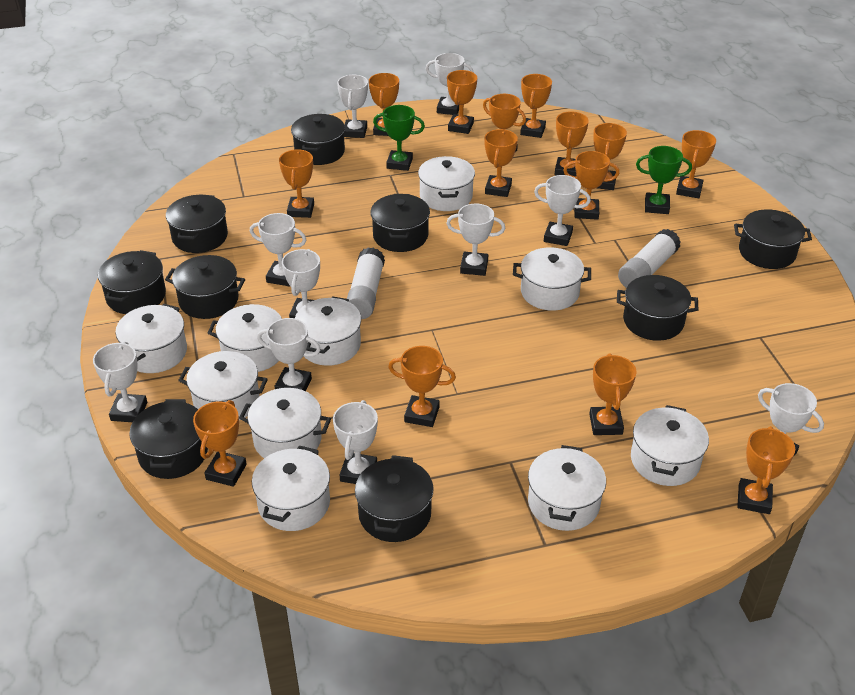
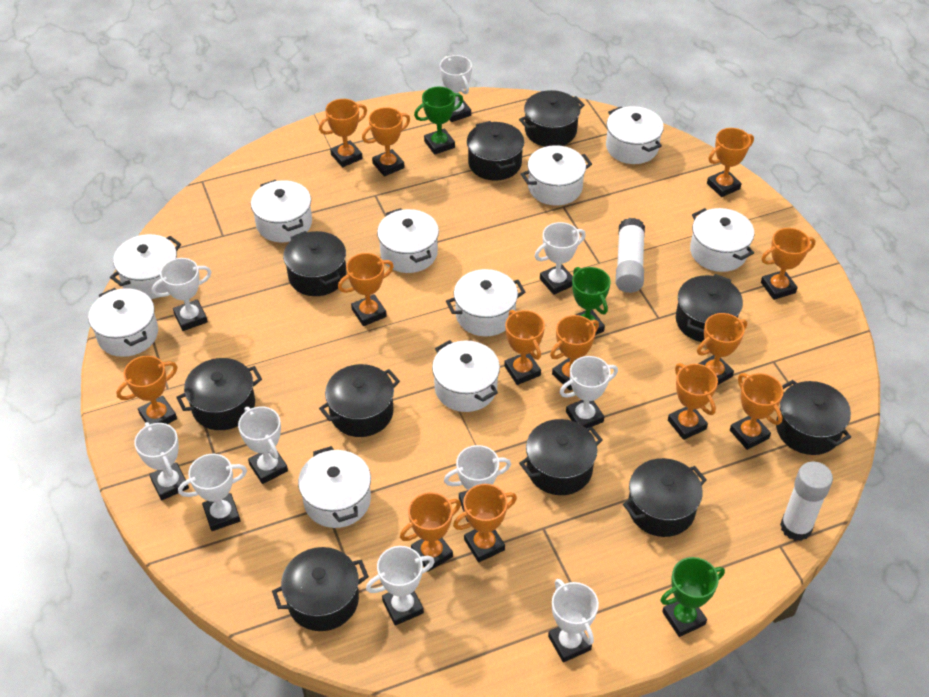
black pot: [98,250,166,314] [129,399,208,479] [165,255,245,319] [166,194,228,253] [291,114,345,165] [355,455,434,542] [370,194,430,252] [617,275,699,341] [734,209,812,269] = 9 -> [176,358,262,430] [272,547,369,631] [283,231,346,296] [319,364,400,437] [467,121,524,181] [519,90,585,147] [519,419,603,495] [623,458,707,537] [676,274,743,342] [776,380,851,455] = 10
green trophy: [373,105,425,171] [636,146,692,214] = 2 -> [414,86,463,155] [572,267,611,335] [660,557,725,637] = 3
orange trophy: [193,400,247,487] [279,149,314,218] [369,73,399,136] [388,346,456,427] [447,70,477,134] [483,94,526,152] [484,129,518,197] [520,74,552,138] [554,111,589,177] [563,151,619,220] [589,353,637,435] [593,123,627,190] [676,130,716,198] [737,426,795,514] = 14 -> [116,355,177,424] [319,99,367,167] [338,253,394,326] [362,107,410,176] [400,492,461,572] [453,484,517,562] [504,310,545,385] [550,315,599,391] [668,363,718,440] [697,313,747,385] [707,128,754,197] [730,373,784,450] [761,228,816,300] = 13

